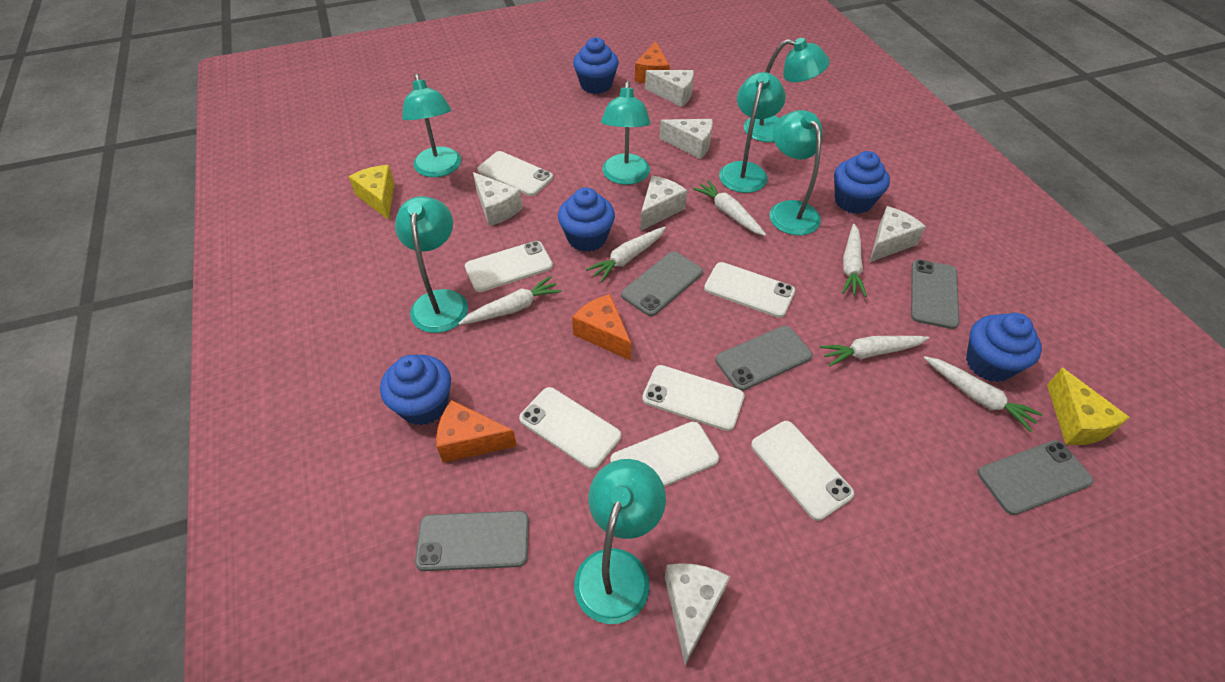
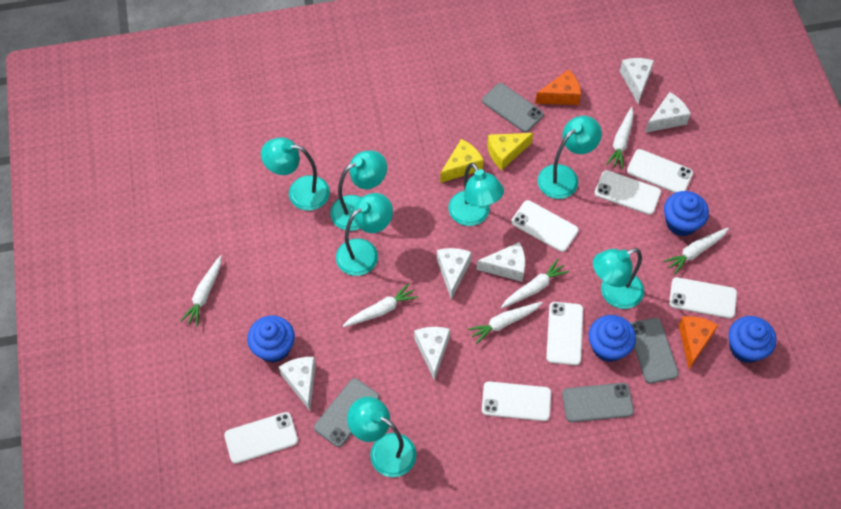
blue cupcake: [380,355,451,425] [558,187,615,252] [573,37,619,94] [834,151,890,214] [966,313,1042,382] = 5 -> [247,315,295,363] [589,315,636,362] [664,191,709,236] [729,316,776,363] = 4
grey phone: [415,511,529,571] [621,251,703,316] [715,326,813,391] [911,260,959,329] [978,440,1093,515] = 5 -> [314,378,379,447] [482,83,544,133] [562,383,634,422] [630,318,679,383] = 4
orange cheese: [436,400,517,463] [572,294,631,361] [635,41,670,83] = 3 -> [535,69,581,105] [679,316,718,369] = 2

